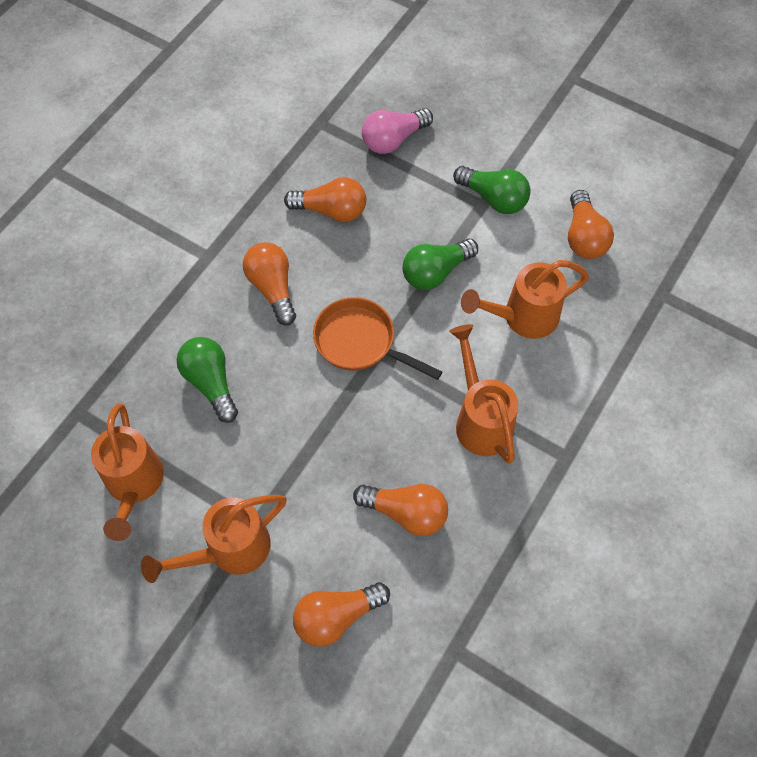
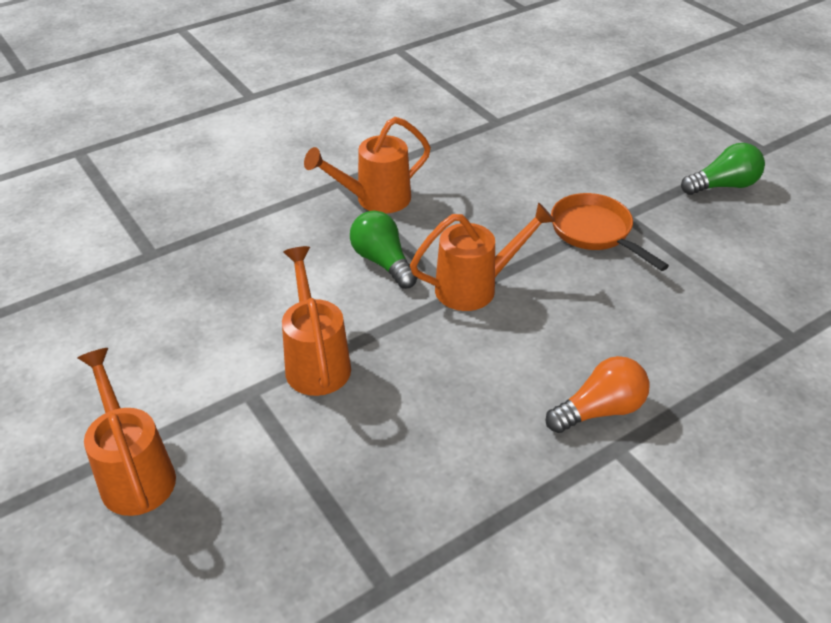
green light bulb: [177,337,238,423] [403,238,478,290] [453,166,531,214] = 3 -> [350,211,418,289] [681,143,765,195] = 2
orange light bulb: [243,242,296,325] [284,177,366,222] [293,582,390,647] [353,484,448,536] [568,190,614,259] = 5 -> [546,356,650,433] = 1
pink light bulb: [362,108,433,154] = 1 -> none = 0

